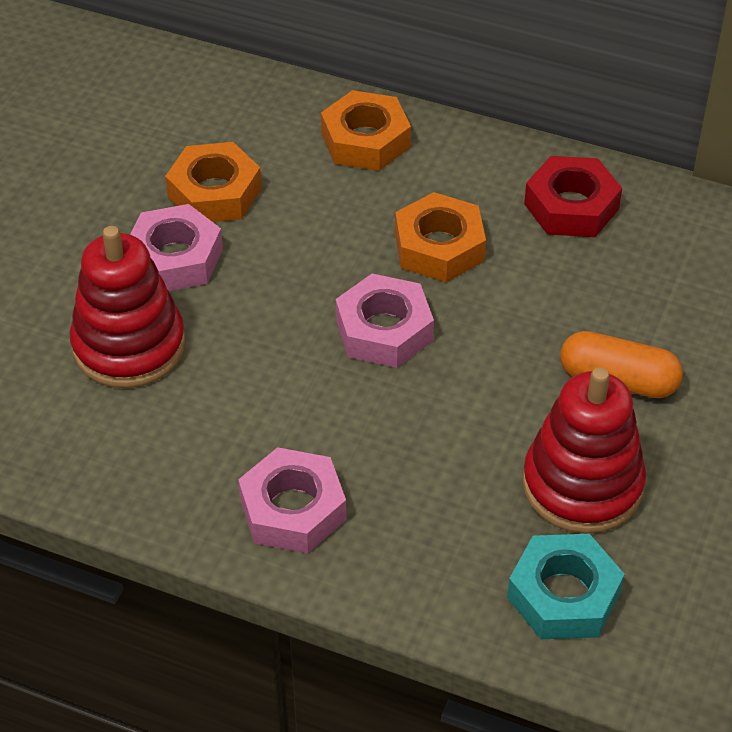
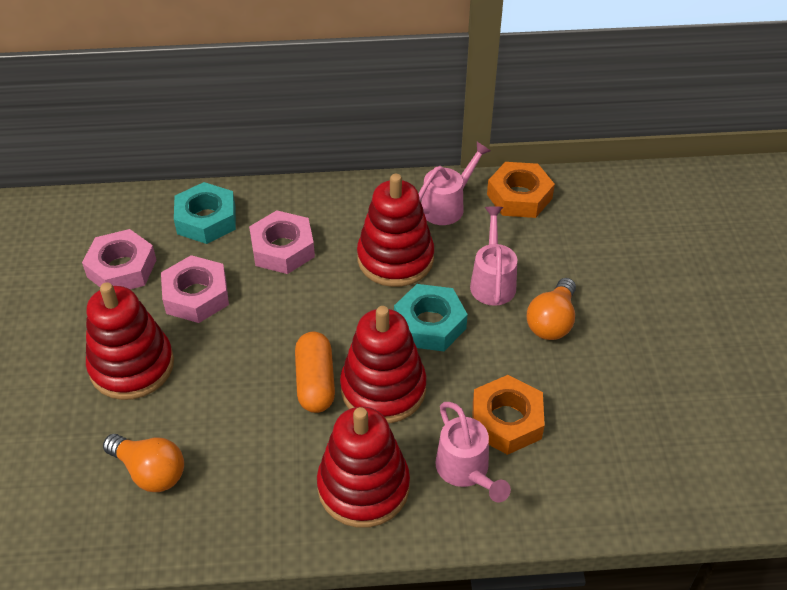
orange light bulb: none = 0 -> [103,434,184,492] [527,278,576,340] = 2
orange nut: [165,142,262,222] [321,90,411,171] [395,192,486,282] = 3 -> [473,375,545,455] [487,162,555,218] = 2
pink watering can: none = 0 -> [419,142,491,225] [435,402,511,502] [470,206,517,306] = 3
red nut: [524,156,622,237] = 1 -> none = 0
red stacking toy: [70,226,186,388] [522,367,646,534] = 2 -> [86,282,174,400] [317,406,410,528] [340,306,427,424] [357,174,434,287] = 4
turquoise nut: [507,534,625,639] = 1 -> [174,182,236,244] [394,284,468,351] = 2

